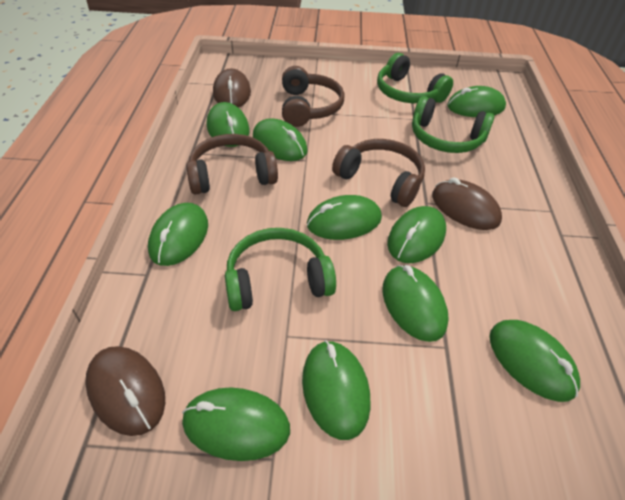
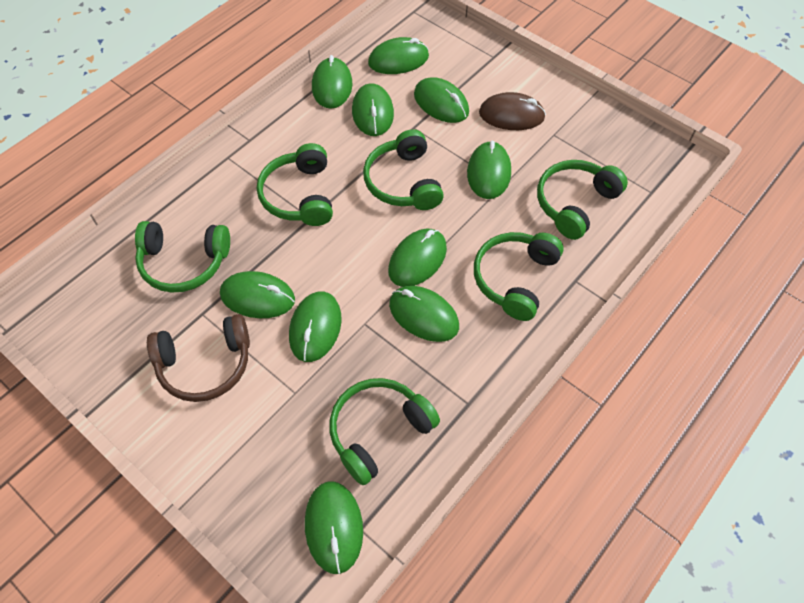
brown headphones: [186,134,278,195] [282,66,345,127] [332,139,425,207] = 3 -> [147,314,250,402] = 1
brown mouse: [85,346,165,436] [213,68,251,107] [432,177,502,230] = 3 -> [479,92,546,130] = 1
green headphones: [225,228,336,311] [377,53,453,103] [412,96,494,153] = 3 -> [135,221,230,293] [257,143,333,226] [330,378,440,485] [363,129,444,210] [474,232,564,321] [537,160,628,240] = 6

